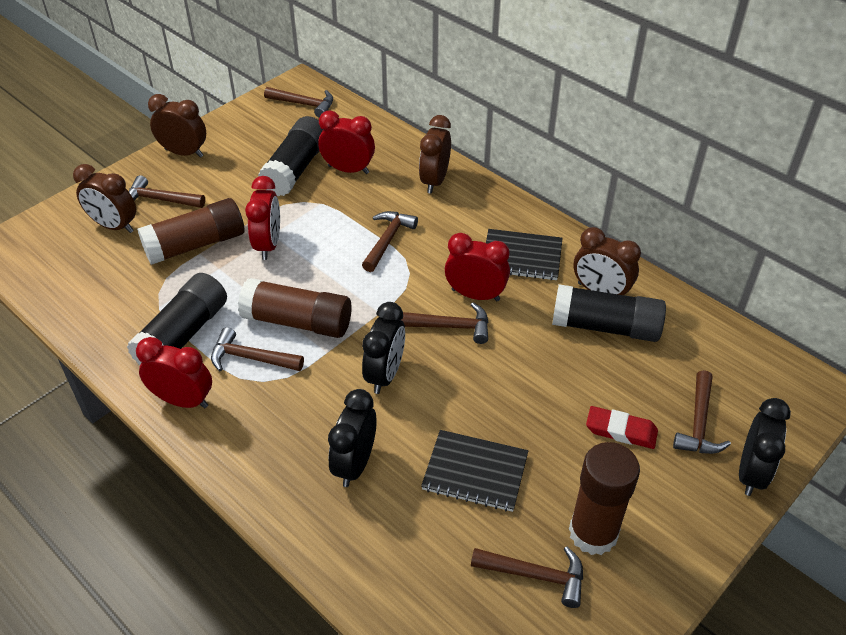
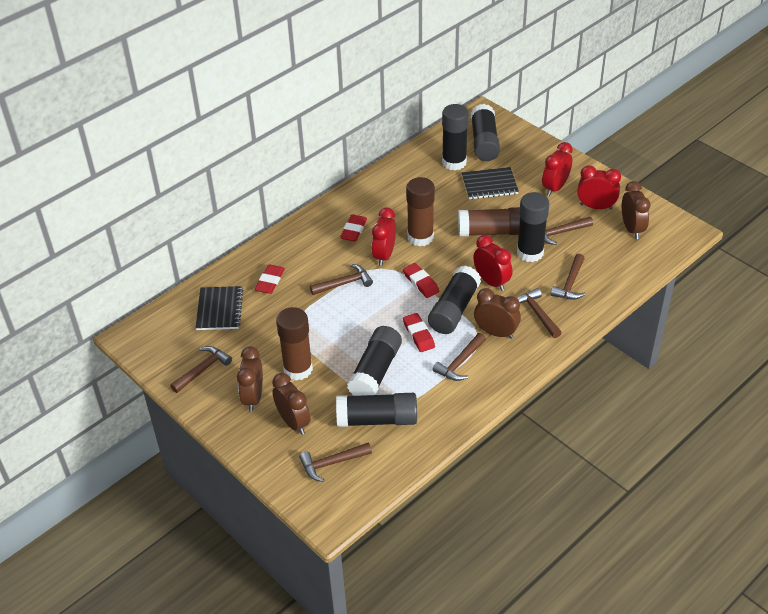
black clock: [328,389,377,487] [362,302,405,394] [739,398,791,496] = 3 -> none = 0
black glue stick: [127,273,227,365] [258,116,323,196] [552,284,666,342] = 3 -> [336,393,417,427] [347,326,402,396] [428,266,481,334] [442,104,469,170] [471,104,500,161] [517,192,549,262] = 6
red eraser: [586,406,658,449] = 1 -> [255,265,285,294] [340,214,367,242] [403,263,439,298] [403,313,435,352] = 4

